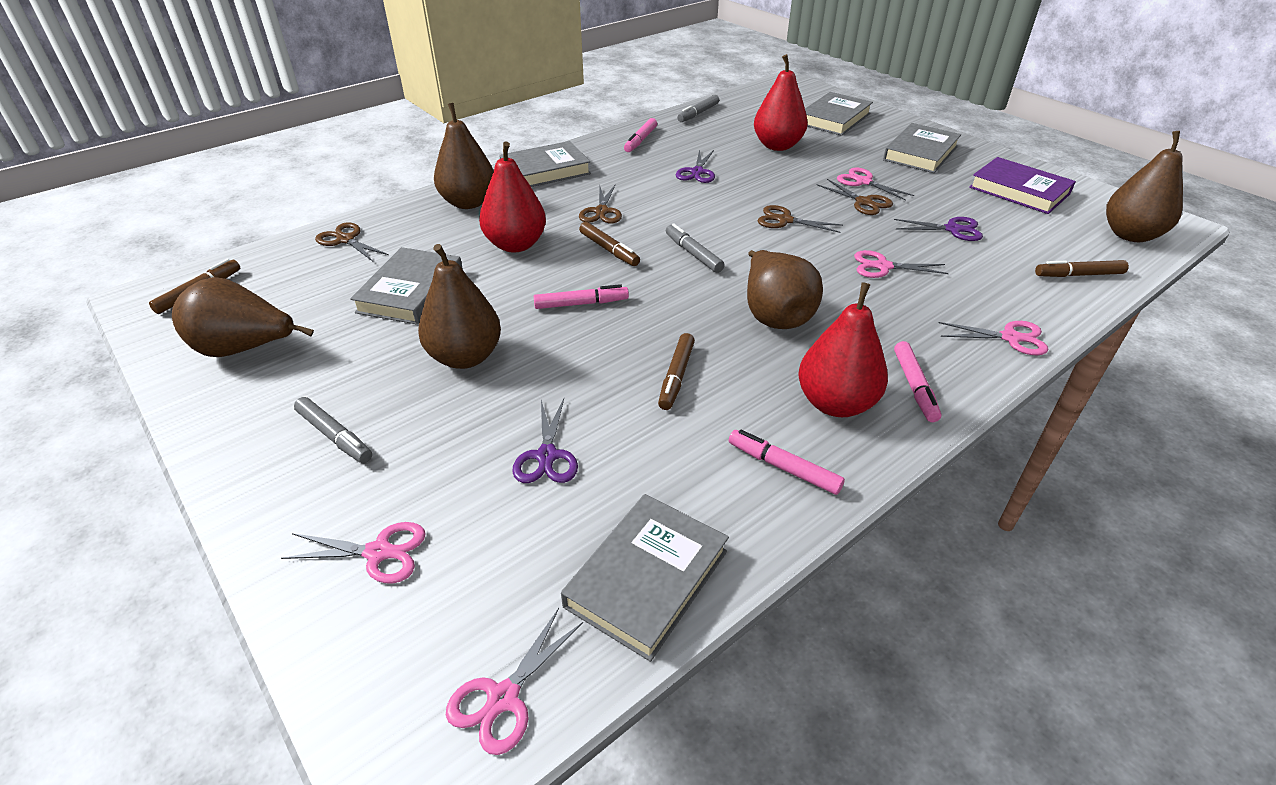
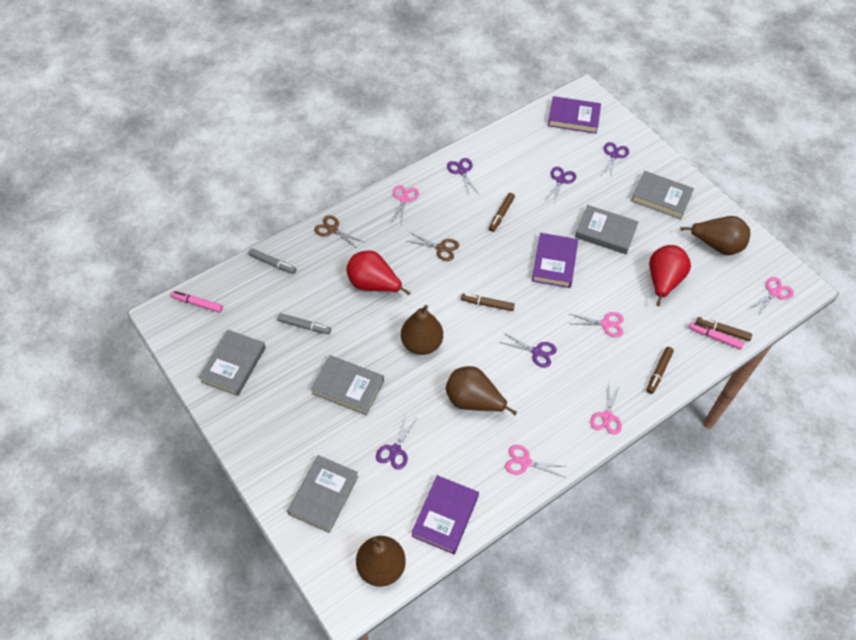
brown pear: [172,277,314,357] [418,244,501,369] [434,103,494,209] [747,250,823,329] [1106,131,1183,242] = 5 -> [356,536,406,587] [401,305,443,355] [446,366,517,415] [680,216,750,255] = 4
brown scissors: [315,222,389,261] [579,185,622,223] [758,205,843,233] [817,179,893,215] = 4 -> [314,215,364,249] [407,233,459,261] = 2
grey marker: [294,397,372,463] [666,223,725,273] [677,95,719,122] = 3 -> [248,248,296,274] [278,313,331,334] = 2
pink marker: [533,284,629,309] [624,118,657,152] [729,429,845,495] [894,341,941,422] = 4 -> [171,291,223,313] [689,322,744,349] = 2
purple book: [969,157,1076,214] = 1 -> [411,475,479,554] [532,233,578,288] [548,96,601,134] = 3
purple scissors: [512,399,578,483] [676,149,715,183] [894,217,983,241] = 3 -> [376,415,417,470] [447,158,479,194] [499,333,557,368] [544,167,576,204] [601,142,629,177] = 5
red pear: [479,141,546,252] [754,54,808,151] [798,282,888,417] = 3 -> [346,250,411,296] [649,245,691,306] = 2

